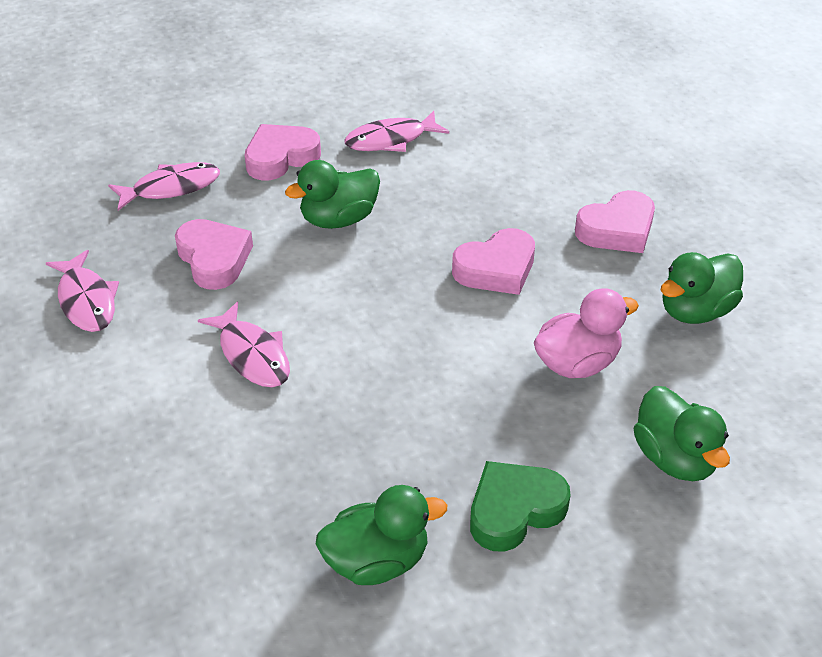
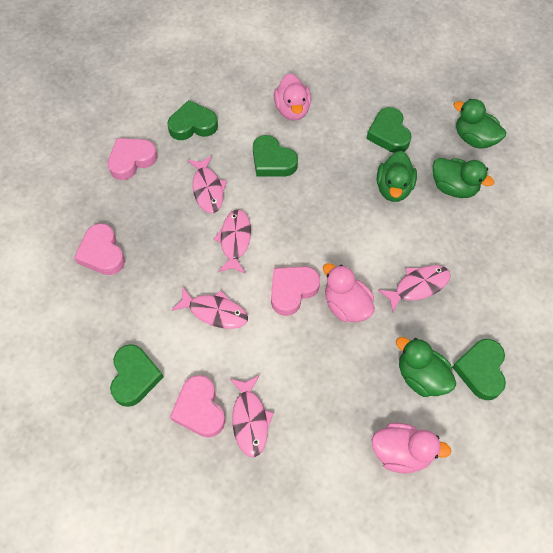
green heart: [470,461,571,552] = 1 -> [110,344,164,407] [167,100,218,140] [253,135,298,177] [366,107,412,153] [452,339,506,400] = 5
pink duck: [534,288,639,378] = 1 -> [274,73,311,121] [323,263,374,322] [372,423,452,474] = 3
pink fish: [46,250,119,332] [108,162,220,211] [198,302,290,387] [344,111,449,152] = 4 -> [171,287,248,329] [187,155,227,213] [213,209,251,274] [230,375,274,457] [378,265,451,312] = 5

